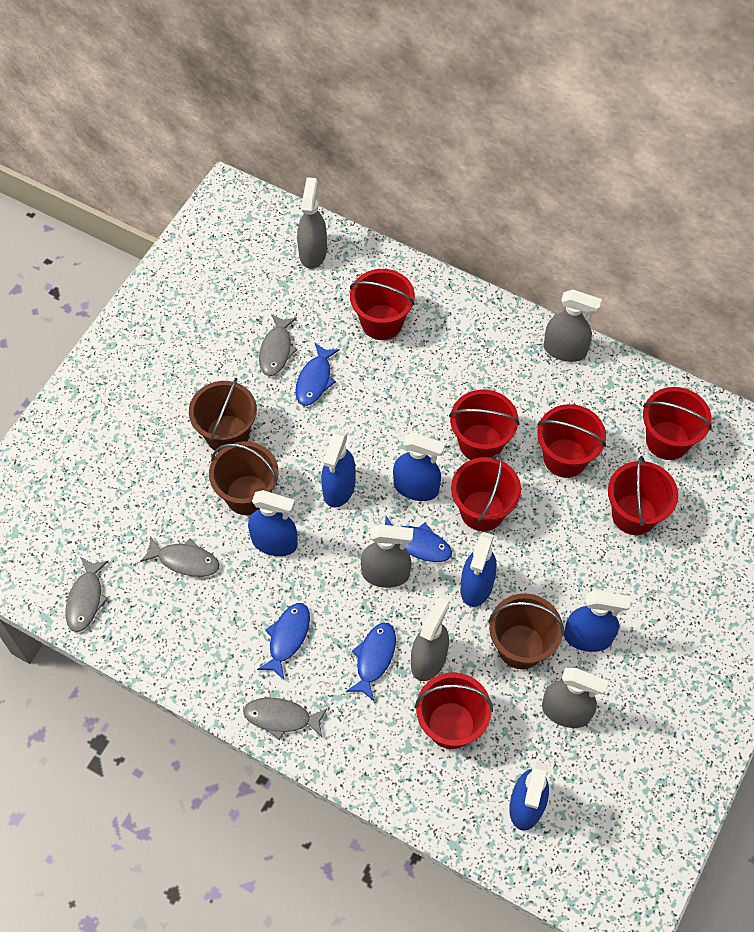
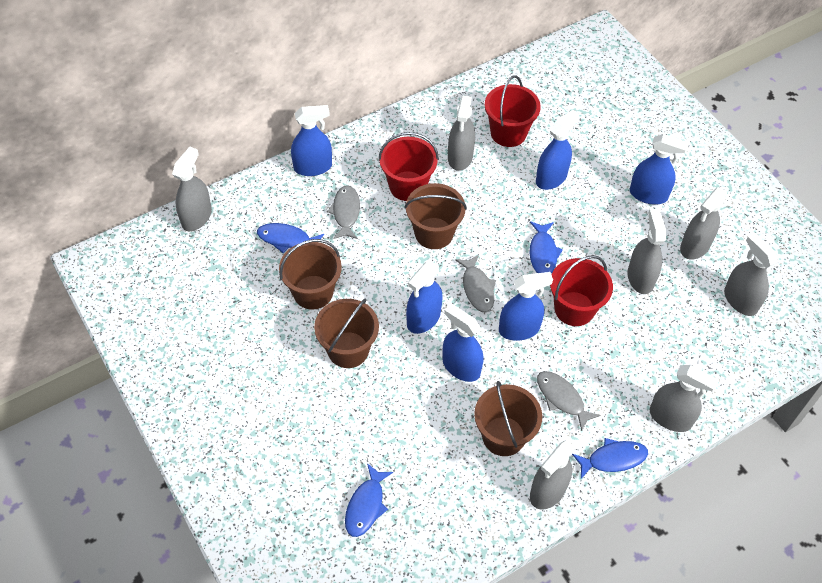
brown bucket: [189,378,257,452] [209,441,279,515] [488,593,564,669] = 3 -> [279,239,342,310] [314,299,379,368] [404,183,467,249] [474,381,542,456] = 4
grey fish: [65,557,108,632] [140,537,219,577] [243,698,328,740] [259,314,298,376] = 4 -> [327,185,360,239] [455,254,496,312] [537,371,601,432] = 3
grey spray bottle: [297,177,327,269] [361,524,413,588] [411,597,449,681] [542,668,609,728] [544,290,602,362] = 5 -> [172,147,212,231] [448,95,475,171] [530,440,575,509] [627,209,666,294] [650,365,719,432] [680,187,728,260] [724,233,778,316] = 7
red bucket: [350,269,415,340] [415,672,493,749] [449,389,520,460] [451,454,521,531] [537,404,606,478] [608,456,678,535] [643,387,712,460] = 7 -> [378,132,439,201] [484,75,541,147] [550,255,613,326] = 3

